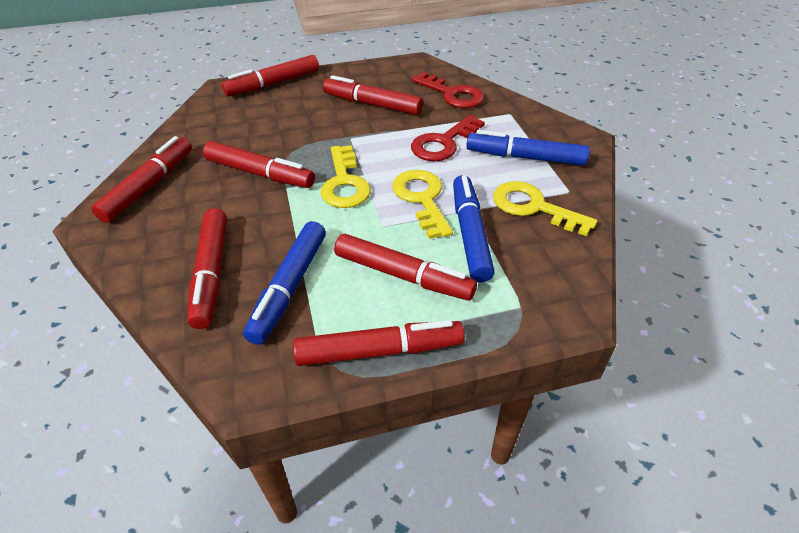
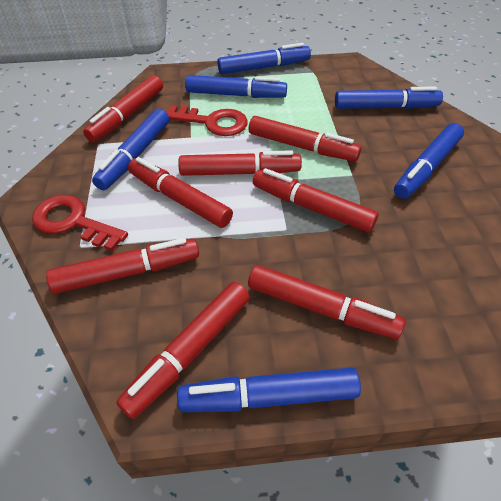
blue marker: [243,221,326,345] [453,175,495,282] [466,130,590,166] = 3 -> [92,109,169,190] [177,368,361,412] [185,75,287,98] [217,43,311,74] [335,86,443,109] [394,123,464,199] = 6
red marker: [91,136,192,223] [187,208,227,329] [203,141,315,188] [222,55,319,97] [293,320,465,366] [323,75,423,115] [334,234,477,301] = 7 -> [46,238,199,293] [83,75,163,142] [116,282,250,419] [128,157,233,228] [178,150,302,176] [248,116,361,162] [248,265,405,339] [253,168,378,232] = 8
yellow key: [320,145,371,208] [392,170,453,239] [493,181,597,236] = 3 -> none = 0

